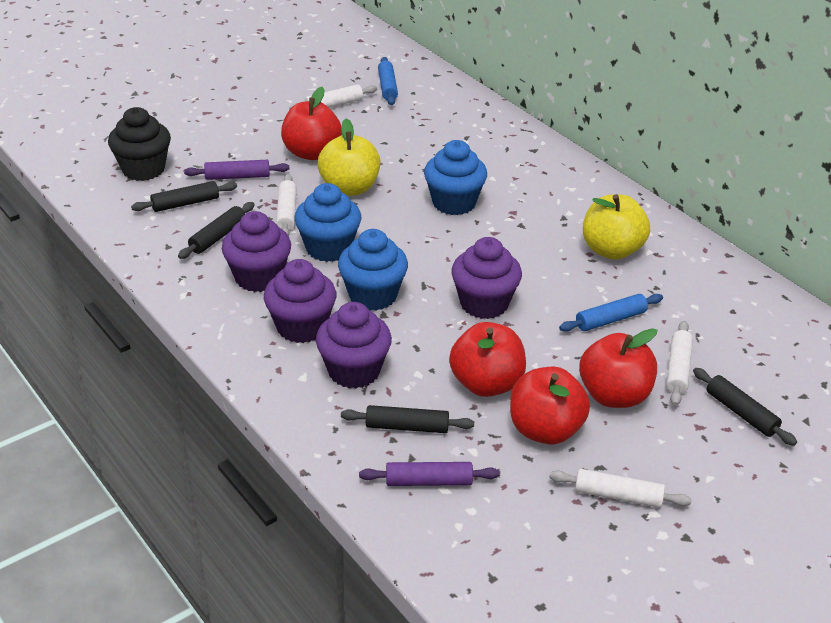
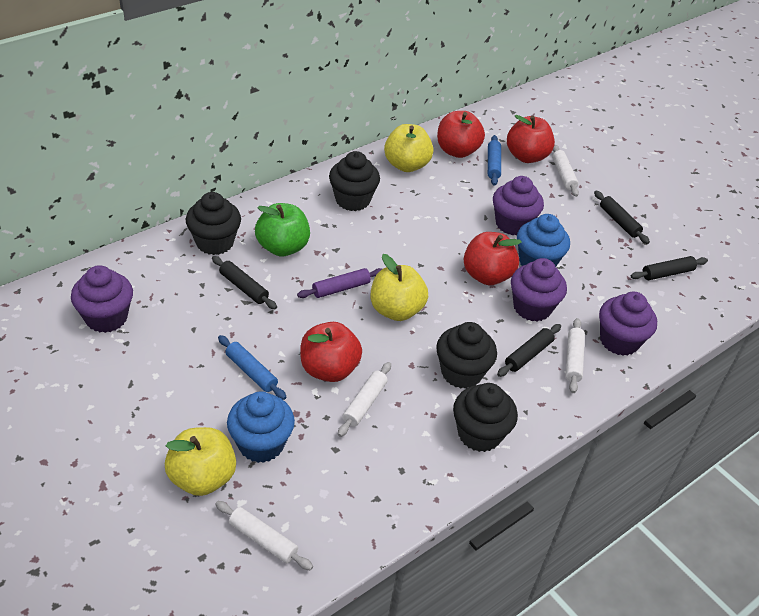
black cupcake: [108,107,171,181] = 1 -> [186,192,241,255] [329,151,380,211] [436,322,497,389] [453,383,518,452] = 4
blue cupcake: [294,183,362,262] [338,229,408,311] [424,140,487,215] = 3 -> [227,391,295,463] [517,214,570,267] = 2
green apple: none = 0 -> [255,203,310,257] = 1
purple rolling pin: [184,160,289,180] [359,462,500,486] = 2 -> [297,268,382,298] = 1
yellow apple: [318,118,381,196] [583,194,650,260] = 2 -> [165,427,236,496] [371,254,428,321] [384,124,433,172] = 3

